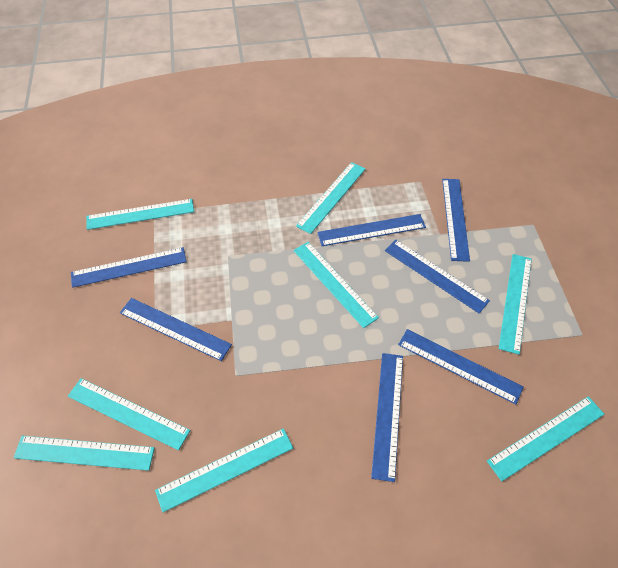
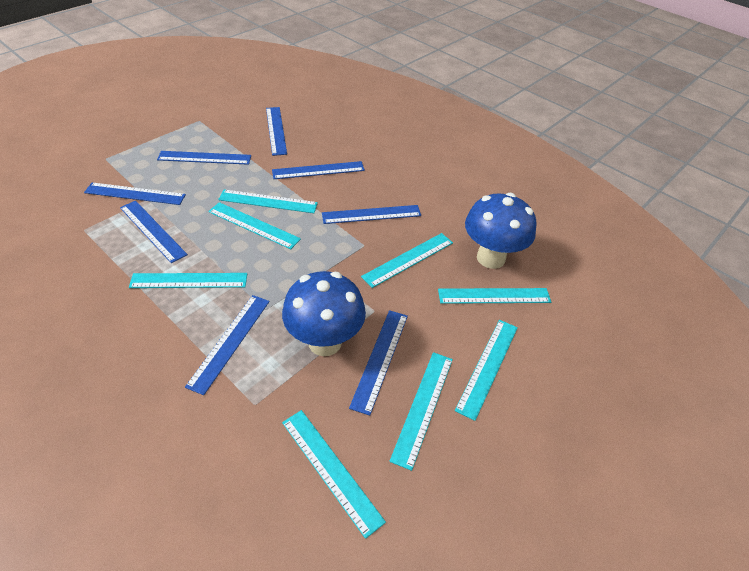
blue mushroom: none = 0 -> [282,271,366,356] [465,193,537,269] = 2
blue ruler: [71,247,187,288] [120,298,232,361] [318,214,426,246] [371,353,403,482] [385,240,490,313] [398,329,524,404] [442,179,470,262] = 7 -> [84,182,186,205] [120,201,188,263] [157,151,251,165] [185,295,270,395] [266,107,287,156] [272,161,365,179] [322,205,421,224] [349,310,408,416] = 8

